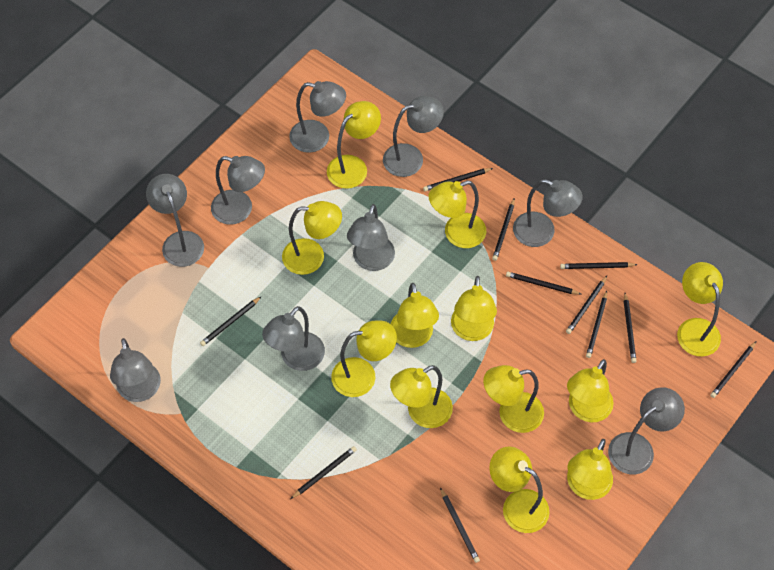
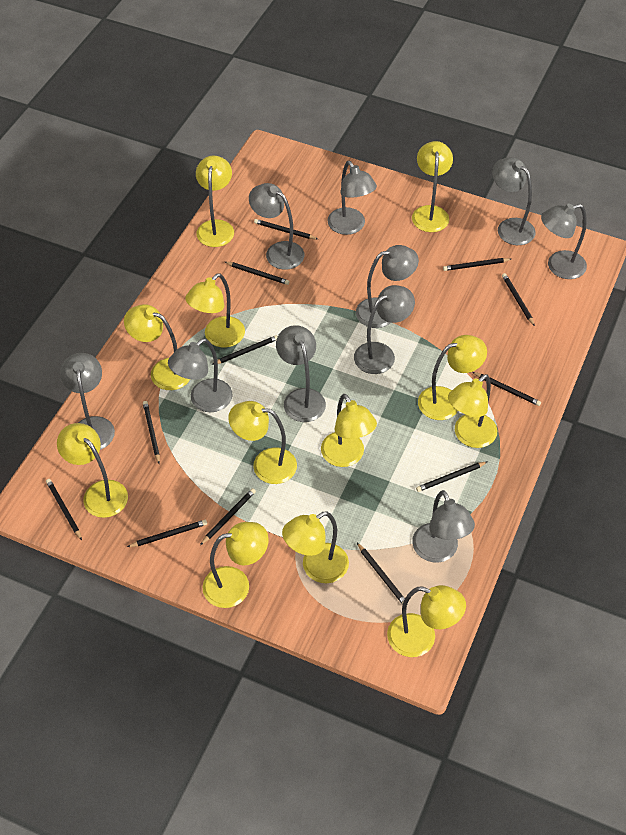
black pencil: [200,296,262,346] [291,446,357,499] [423,168,493,191] [440,487,480,563] [492,198,515,261] [506,272,581,295] [560,262,638,269] [566,276,607,334] [586,291,607,358] [624,293,636,363] [710,341,756,398] = 11 -> [46,479,82,540] [127,520,207,547] [143,401,160,464] [200,488,256,545] [211,335,278,365] [225,262,289,285] [254,219,318,239] [357,543,408,605] [416,462,487,492] [443,258,511,271] [472,372,541,406] [502,273,535,326] = 12
grey lamp: [110,338,161,402] [146,174,204,267] [211,156,265,225] [262,306,325,371] [289,81,346,153] [347,204,395,271] [383,96,444,177] [513,179,583,247] [608,387,685,474] = 9 -> [60,353,115,450] [168,338,233,412] [249,183,304,270] [276,325,326,422] [327,161,377,235] [354,285,415,374] [356,245,419,328] [412,490,475,563] [492,157,536,245] [541,203,587,279] = 10

